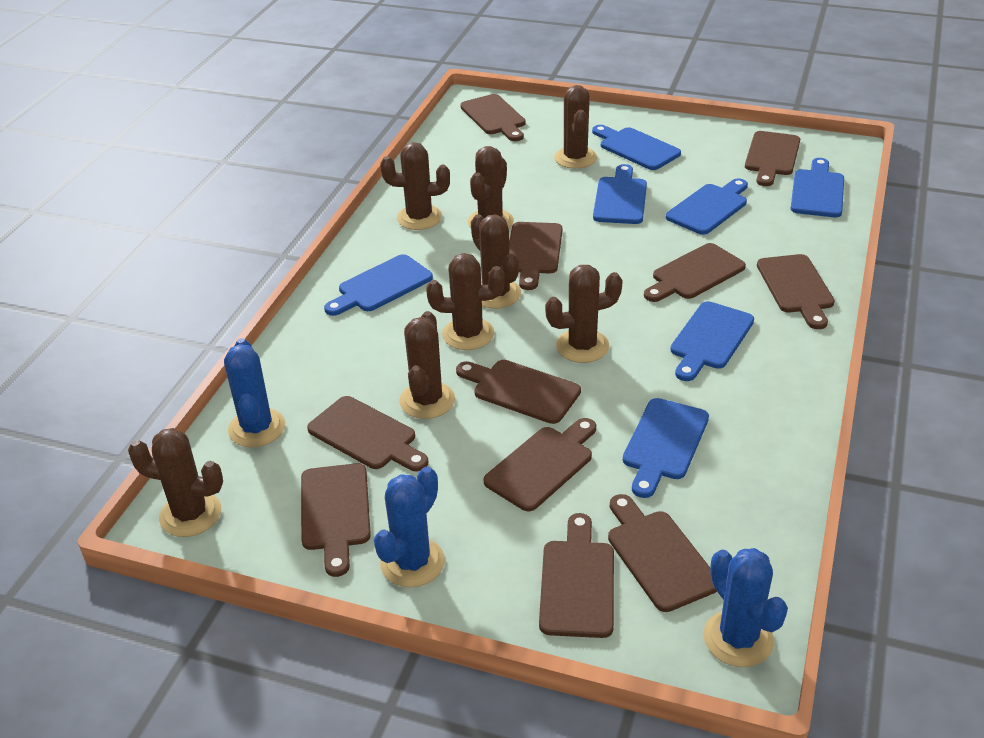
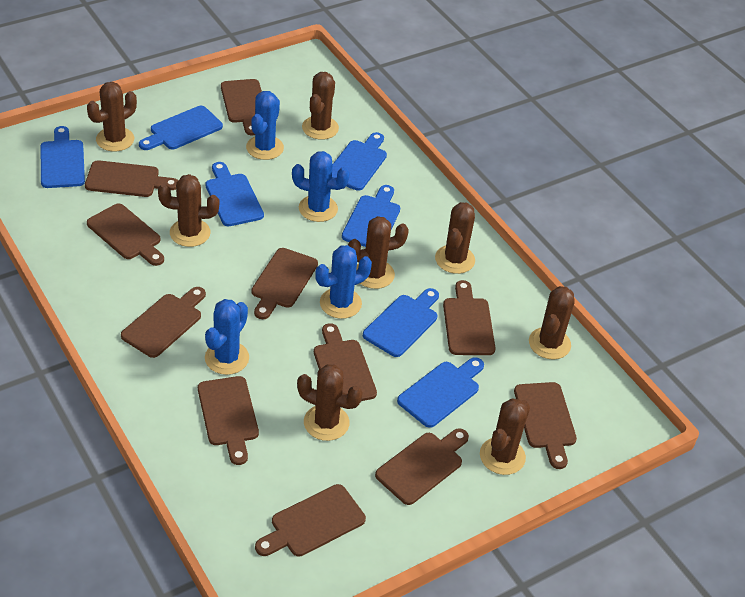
blue cactus: [224,338,285,447] [374,467,445,588] [703,548,788,667] = 3 -> [205,299,249,375] [246,91,284,160] [292,151,350,222] [315,245,372,319] = 4

